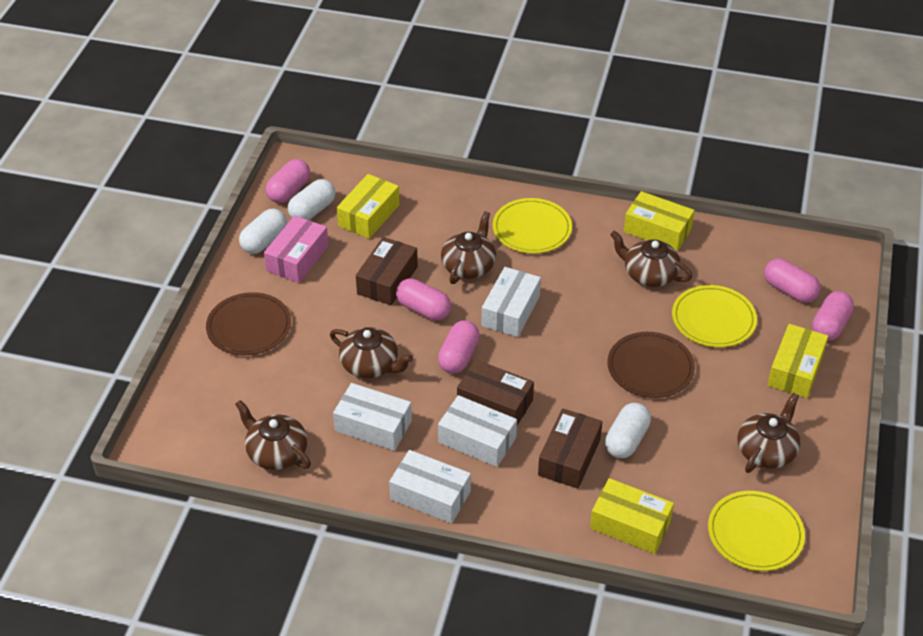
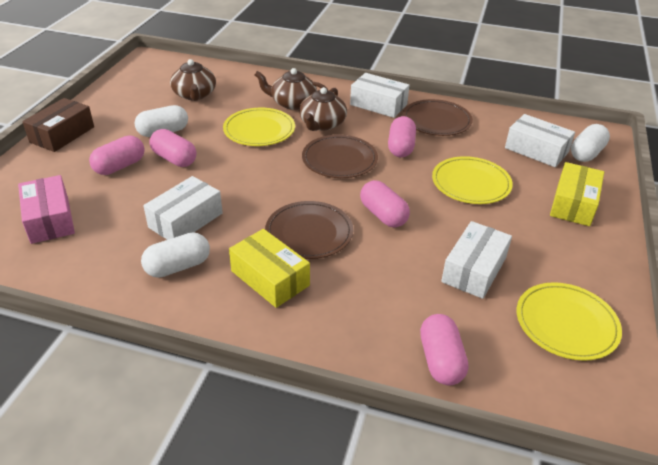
brown box: [356,237,418,305] [457,360,534,425] [538,408,602,489] = 3 -> [22,98,94,152] = 1
brown plate: [206,292,291,355] [607,332,695,398] = 2 -> [265,201,353,259] [302,135,378,178] [403,99,473,136] = 3
brown teapot: [235,400,311,470] [330,327,413,378] [441,211,496,284] [610,231,692,287] [737,393,801,473] = 5 -> [170,59,216,101] [255,68,328,110] [299,87,347,131] = 3
yellow box: [337,174,400,239] [590,478,674,554] [624,191,695,251] [767,324,828,398] = 4 -> [229,229,310,308] [550,162,604,226] = 2

